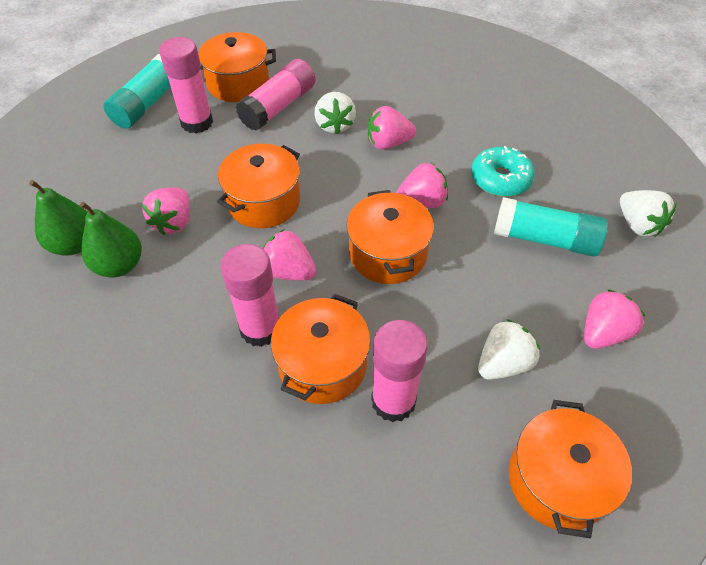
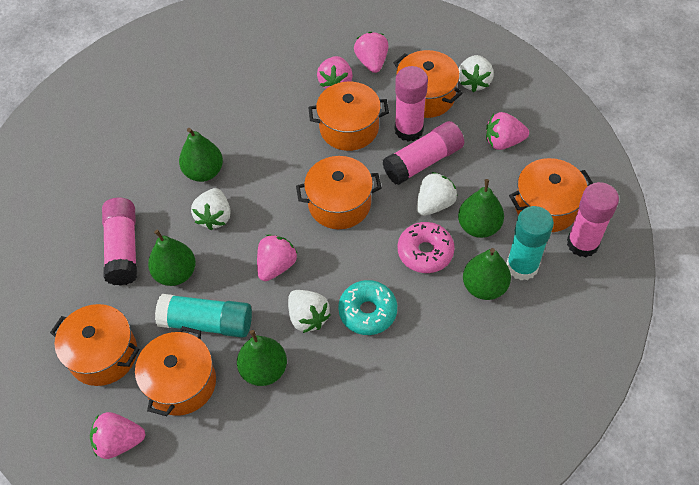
green pear: [29,180,88,256] [80,202,142,278] = 2 -> [148,230,196,286] [179,128,223,182] [237,330,287,386] [458,179,504,238] [463,248,511,300] = 5
orange pot: [198,32,276,102] [217,144,300,228] [271,294,371,404] [346,190,434,284] [509,400,632,538] = 5 -> [50,304,140,386] [135,326,216,416] [296,156,381,229] [308,82,389,151] [394,50,463,118] [509,158,593,232] = 6
pink donut: none = 0 -> [398,222,455,273] = 1
white strawberry: [314,92,356,135] [478,319,540,380] [620,190,676,236] = 3 -> [191,188,231,230] [288,290,331,333] [417,172,457,216] [459,55,494,92] = 4

